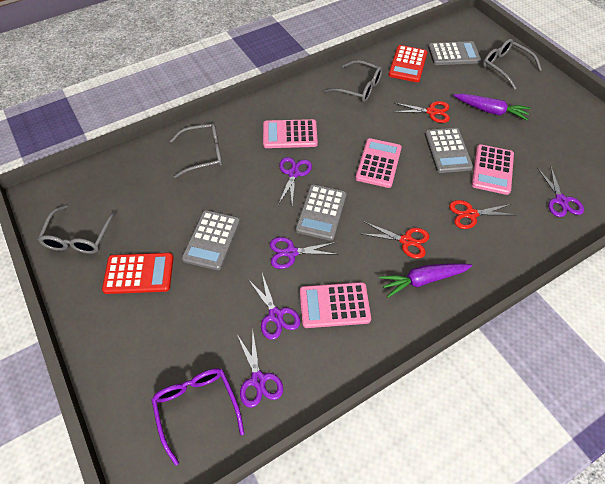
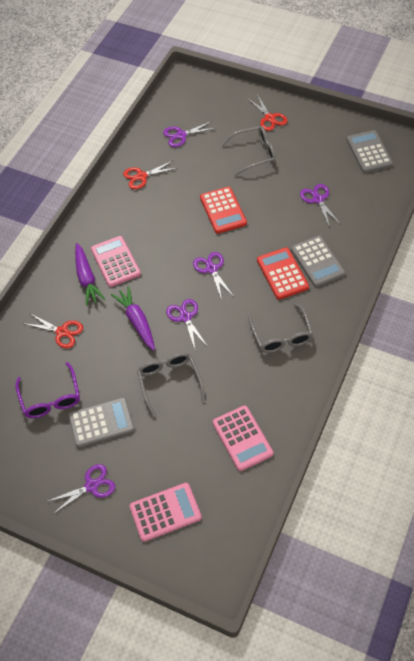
grey calculator: [182,210,240,270] [295,184,347,241] [425,128,473,173] [428,41,481,65] = 4 -> [68,397,135,448] [291,236,345,287] [346,130,393,173] = 3
grey glasses: [38,205,118,254] [170,123,222,178] [324,60,383,102] [483,39,542,90] = 4 -> [137,353,205,418] [221,126,276,176] [248,303,313,353] = 3
pink calculator: [263,119,318,148] [300,282,371,328] [355,138,402,188] [472,144,514,195] = 4 -> [91,236,141,287] [130,483,202,542] [213,405,273,471] = 3

